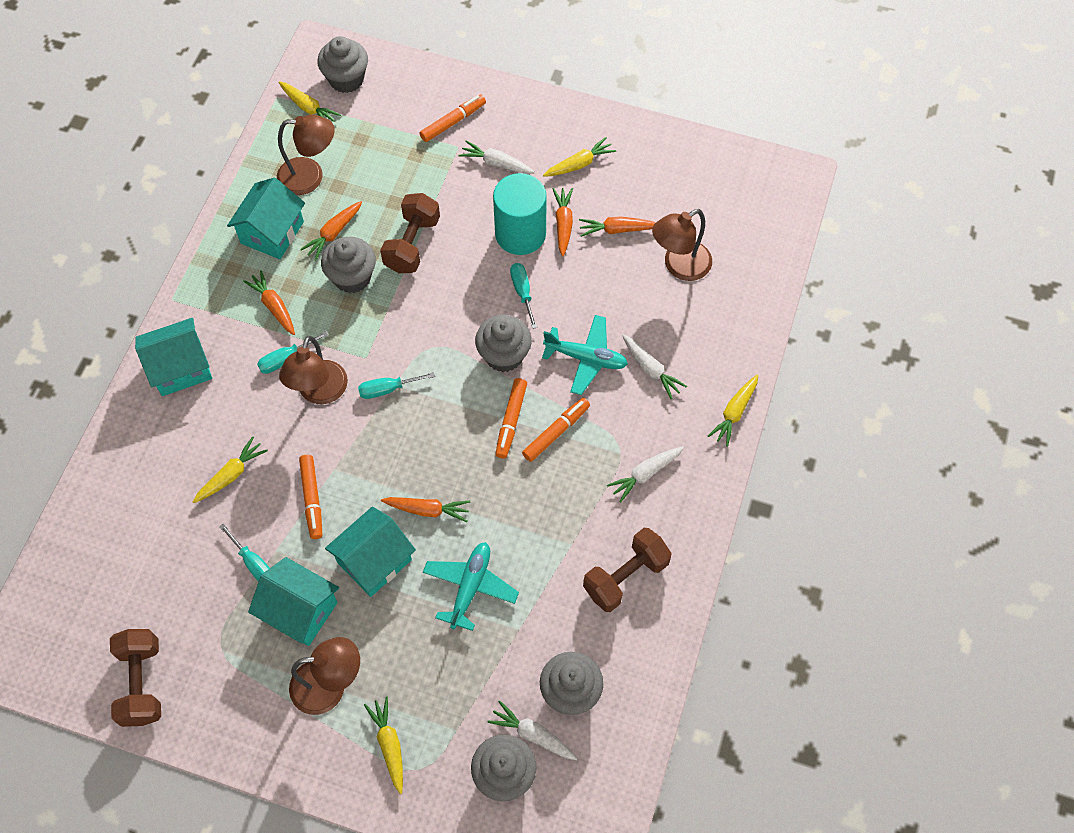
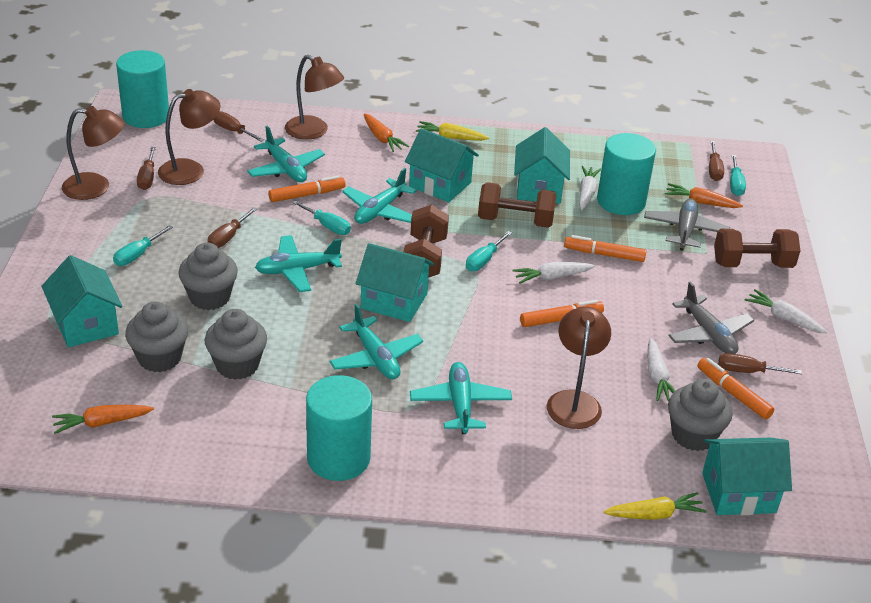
brown screwdriver: none = 0 -> [137,147,156,190] [208,207,258,248] [213,111,264,141] [709,141,724,181] [718,353,802,374] = 5
grey cupcake: [317,36,368,93] [321,237,376,293] [471,734,536,801] [475,315,532,372] [540,652,603,715] = 5 -> [125,301,188,372] [178,242,238,310] [205,309,267,380] [668,379,733,451] = 4
grey plane: none = 0 -> [644,198,730,251] [668,281,754,354] = 2
orange carrot: [243,270,295,335] [300,201,362,261] [381,497,470,522] [553,188,573,257] [579,217,656,237] = 5 -> [52,405,154,434] [364,113,409,152] [665,183,743,208] = 3
turquoise cylinder: [493,173,547,255] = 1 -> [116,50,169,128] [306,375,372,481] [597,133,656,215] = 3
turquoise house: [135,318,212,396] [227,178,305,259] [248,557,339,646] [325,507,416,597] = 4 -> [41,255,123,348] [356,243,434,322] [405,128,479,202] [514,127,570,203] [702,438,792,515] = 5
turquoise plane: [423,542,519,631] [542,315,628,395] = 2 -> [247,126,325,182] [255,235,342,292] [329,303,423,379] [342,168,417,224] [410,362,512,434] = 5
yellow carrot: [193,437,268,503] [279,81,341,122] [364,697,403,794] [543,137,616,177] [708,375,758,447] = 5 -> [416,121,489,141] [603,492,707,520] = 2

